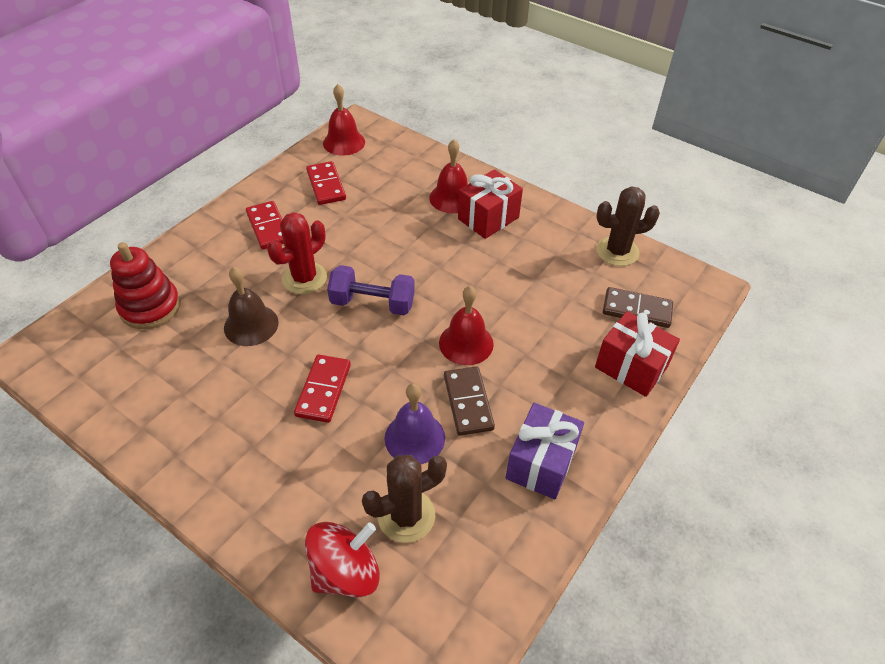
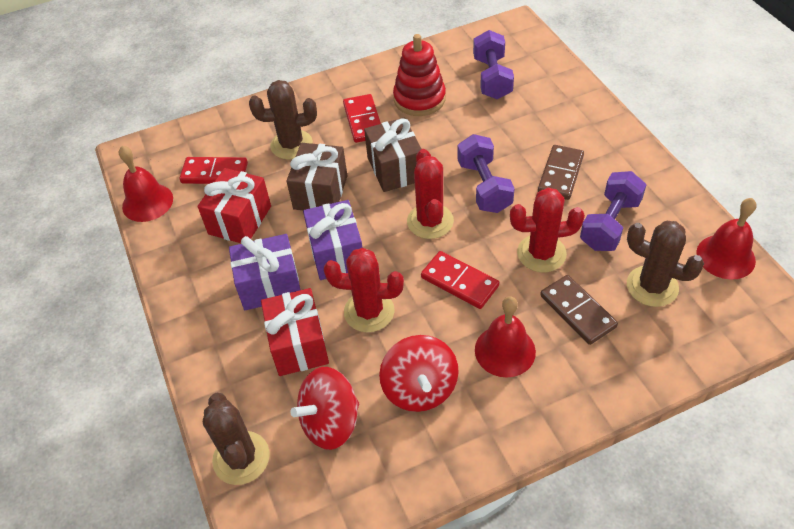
brown bell: [224,267,279,346] = 1 -> none = 0
brown cactus: [362,455,447,543] [596,186,660,266] = 2 -> [203,393,270,485] [249,80,317,160] [627,221,704,307] = 3
brown gift: none = 0 -> [286,143,347,210] [364,117,421,192] = 2
purple bell: [385,383,445,464] = 1 -> none = 0
purple dumbbell: [327,265,415,315] = 1 -> [457,134,515,213] [473,30,514,99] [580,171,646,251] = 3
purple gift: [506,403,584,499] = 1 -> [229,234,300,310] [303,200,363,280] = 2
red cactus: [267,212,327,294] = 1 -> [324,248,404,332] [407,149,454,239] [510,188,585,272] = 3
red spinning top: [305,522,380,597] = 1 -> [290,367,359,450] [379,335,459,412] = 2

